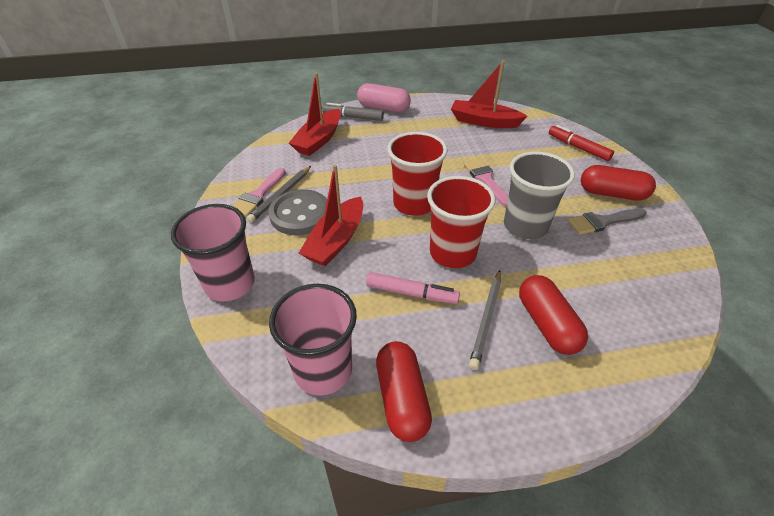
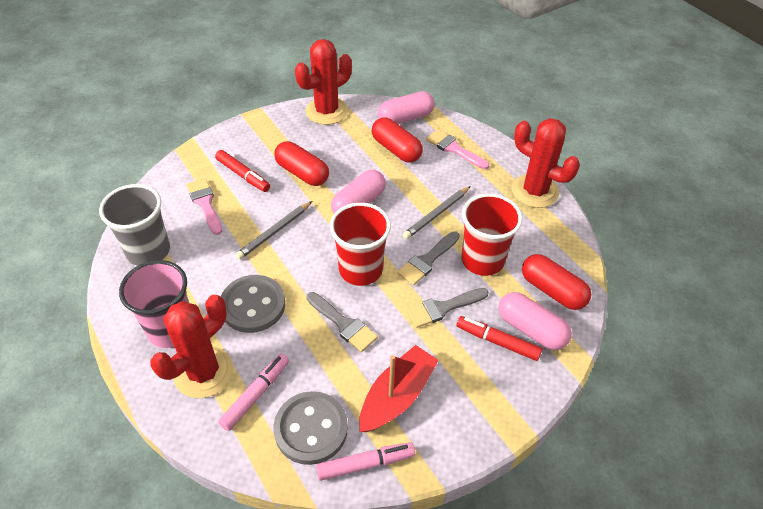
grey brush: [568,208,646,235] = 1 -> [306,292,378,352] [397,231,460,285] [407,288,489,328] = 3
grey button: [268,189,327,235] = 1 -> [221,275,285,333] [273,391,348,465] = 2
grey marker: [322,103,384,121] = 1 -> none = 0
pink capsule: [357,83,411,112] = 1 -> [331,170,386,213] [378,91,435,124] [498,292,572,350] = 3
pink cup: [171,204,255,301] [269,284,357,396] = 2 -> [119,260,189,348] = 1
pink marker: [366,272,460,304] = 1 -> [218,354,289,431] [316,442,415,481] = 2
red boat: [289,72,341,156] [299,165,363,266] [451,60,528,128] = 3 -> [359,345,439,432] = 1
red cactus: none = 0 -> [150,295,233,398] [295,39,352,125] [512,118,580,208] = 3
red marker: [549,125,614,161] = 1 -> [215,150,270,192] [457,316,542,361] = 2

